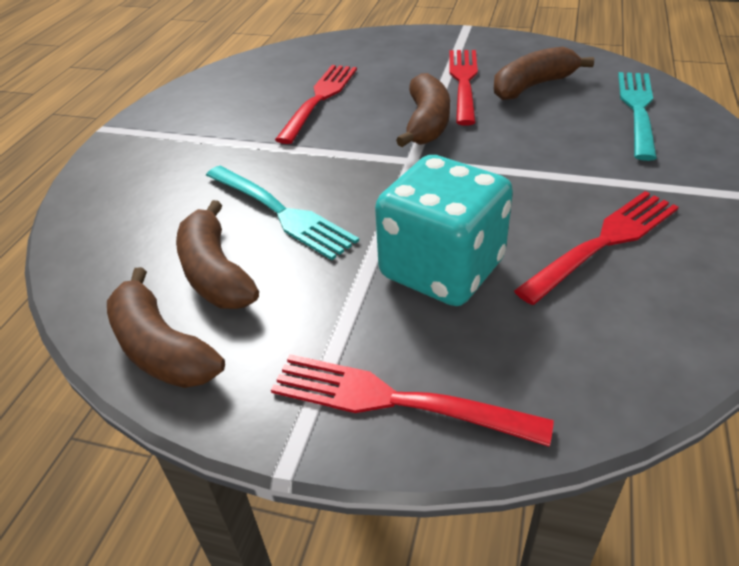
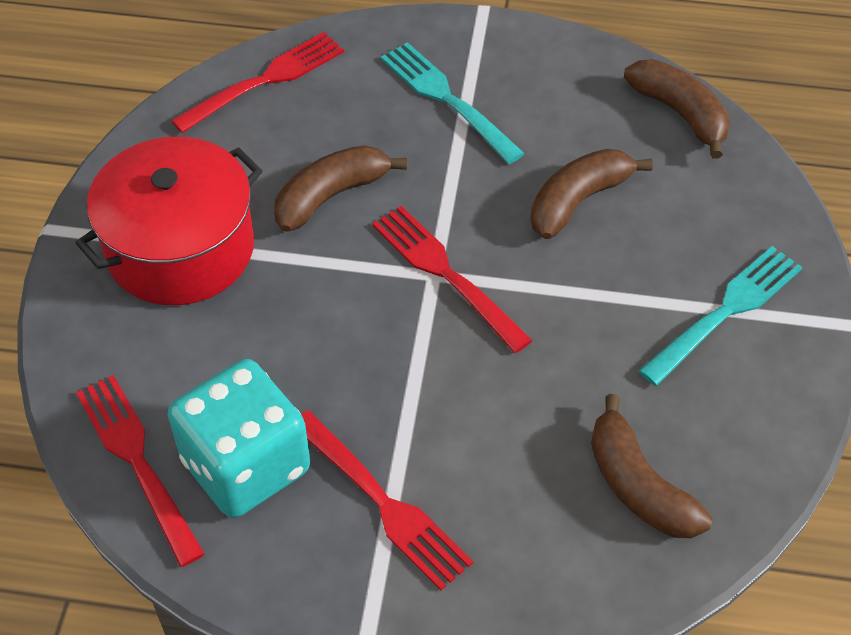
red pot: none = 0 -> [76,137,262,305] = 1

